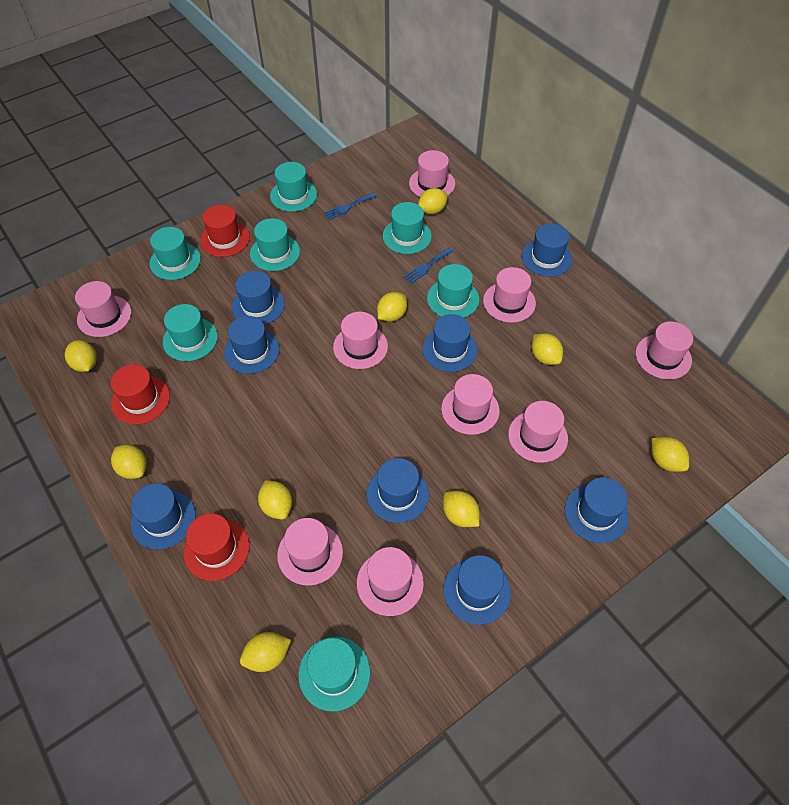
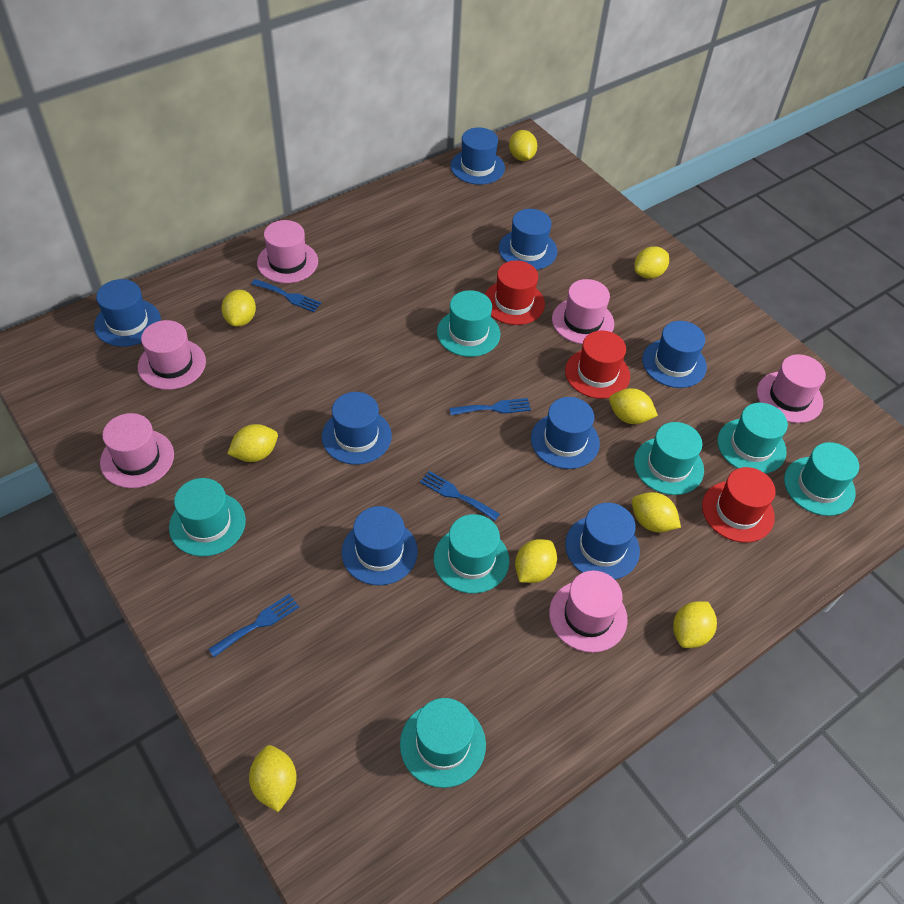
blue fork: [324,193,377,220] [403,248,453,284] = 2 -> [208,594,299,657] [251,279,321,312] [420,471,500,521] [449,398,531,415] = 4
pink hat: [75,281,132,337] [277,518,343,586] [333,312,388,369] [357,547,424,616] [409,150,455,197] [441,374,500,435] [483,267,536,323] [508,401,568,463] [635,321,693,379] = 9 -> [100,413,174,488] [138,320,206,390] [257,220,318,283] [549,571,628,653] [552,279,614,344] [757,354,826,423] = 6

